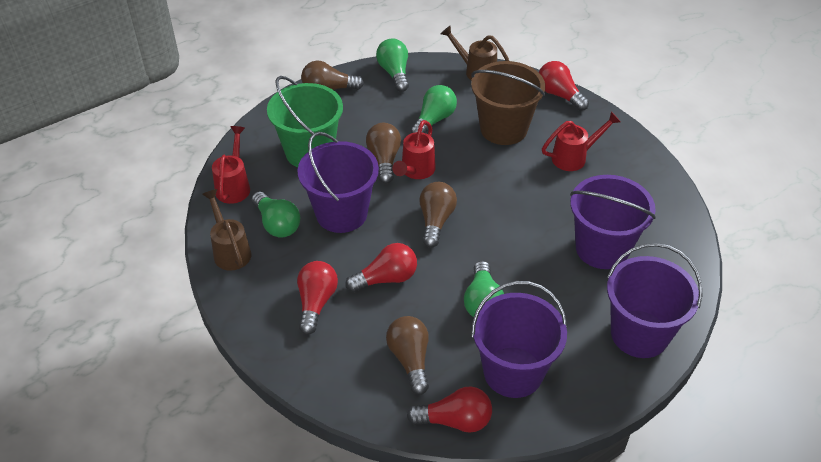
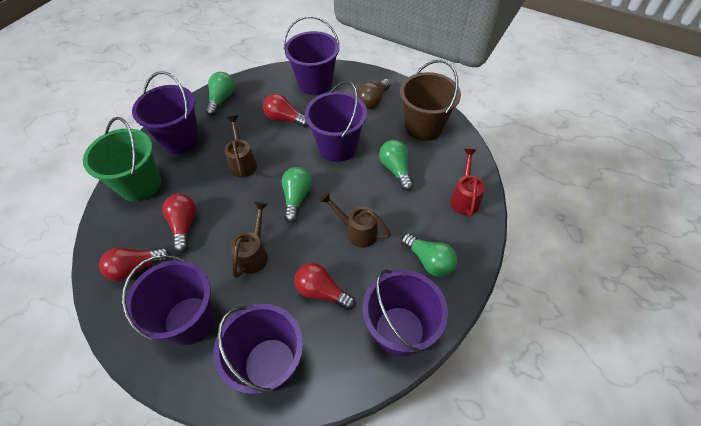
brown light bulb: [301,61,364,90] [366,123,401,184] [386,316,429,395] [419,182,457,248] = 4 -> [357,79,390,109] = 1
brown watering can: [202,189,251,271] [441,25,509,81] = 2 -> [224,116,257,178] [231,202,268,278] [319,192,391,248] = 3
purple bucket: [297,132,379,233] [471,281,567,398] [570,175,656,269] [607,243,703,358] = 4 -> [122,255,215,345] [132,71,200,154] [213,304,303,394] [283,16,339,95] [305,81,367,162] [362,270,448,356] = 6
red watering can: [212,126,250,204] [392,120,436,179] [542,112,621,171] = 3 -> [450,149,485,217] = 1

